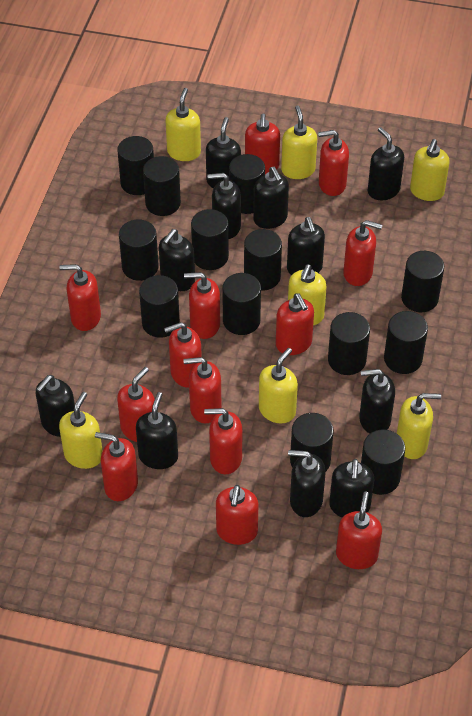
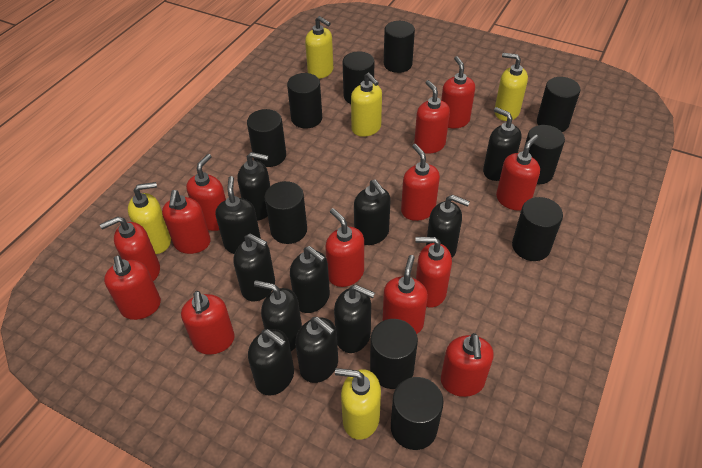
black cylinder: [117,136,154,195] [119,219,159,281] [139,275,180,338] [143,156,181,216] [191,209,229,270] [222,273,261,335] [229,154,265,214] [244,229,282,290] [290,413,334,471] [328,312,370,375] [361,429,405,495] [384,311,428,374] [401,251,444,312] = 13 -> [247,109,286,167] [265,181,307,244] [287,73,322,129] [343,52,374,104] [370,319,418,389] [384,21,415,73] [391,377,444,450] [512,197,563,261] [525,125,565,184] [537,77,580,132] = 10
yellow soap dispenser: [59,392,103,469] [165,88,201,161] [259,348,298,423] [281,105,317,179] [288,264,327,325] [397,393,441,459] [410,139,450,201] = 7 -> [128,182,171,254] [305,16,333,79] [335,368,381,440] [351,73,382,137] [495,53,528,121] = 5

